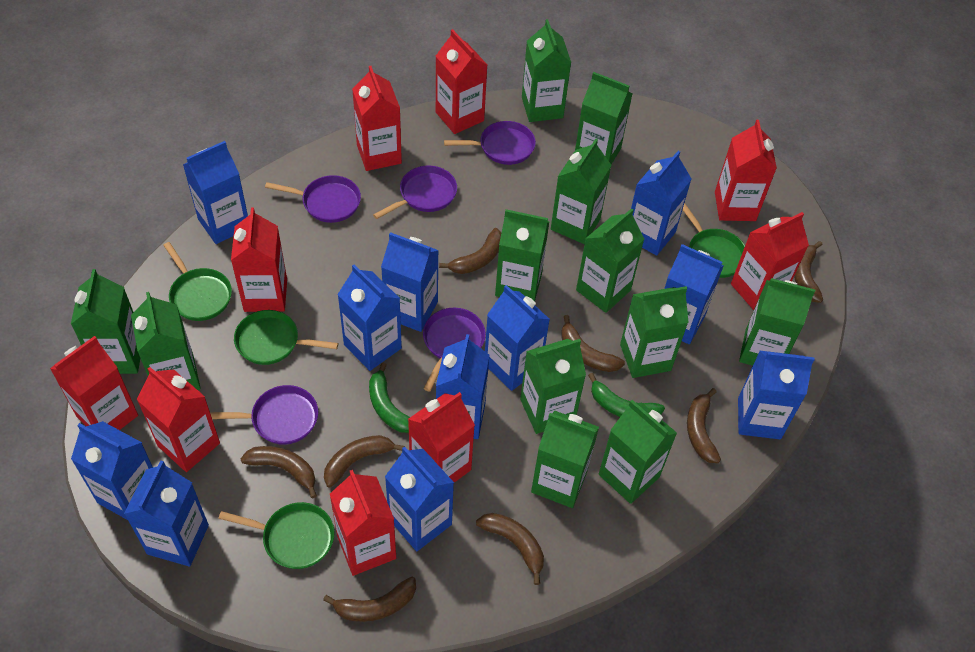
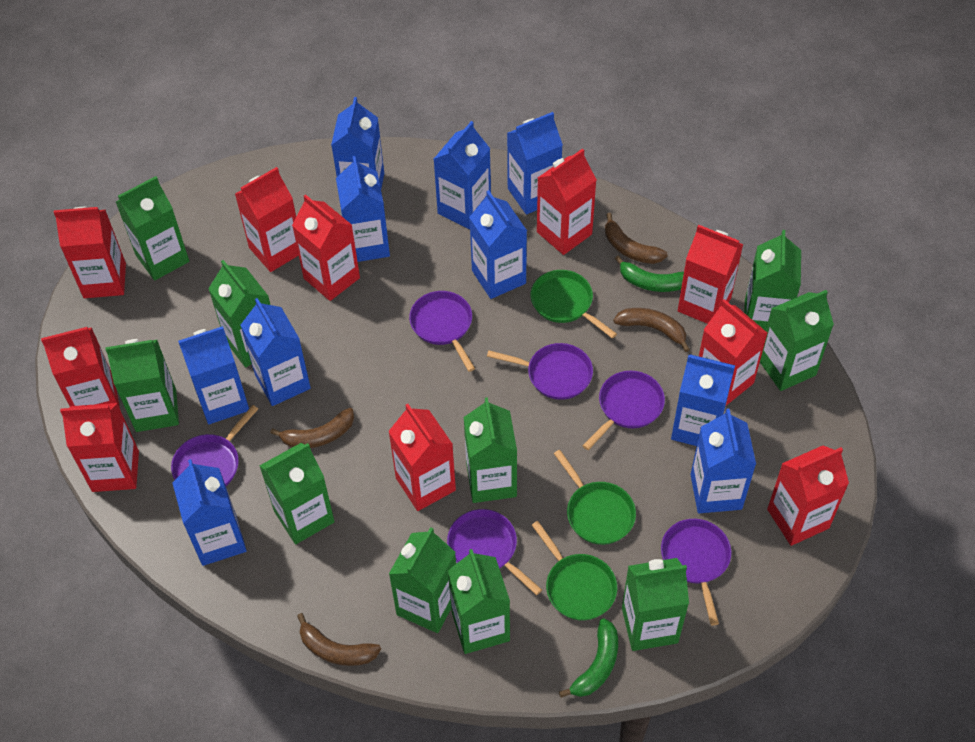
blue carton: [71,421,153,520] [124,461,209,567] [183,141,248,244] [337,264,402,371] [381,232,439,332] [385,446,454,551] [436,334,490,439] [485,285,550,391] [631,151,691,256] [664,244,724,344] [738,350,815,439] = 11 -> [173,459,247,566] [178,326,249,424] [240,298,311,406] [331,97,384,188] [336,156,390,262] [434,121,491,229] [469,190,527,299] [507,112,563,215] [671,354,735,446] [690,409,756,513] = 10
brown banana: [241,446,317,498] [323,577,416,622] [324,435,404,487] [439,228,502,274] [476,513,544,585] [562,315,625,372] [687,388,721,463] [794,241,823,303] = 8 -> [270,408,354,448] [297,613,381,666] [605,213,668,264] [614,308,690,352] = 4
green carton: [71,269,140,374] [131,292,200,390] [495,209,550,301] [520,339,586,434] [522,19,571,122] [531,411,599,508] [551,139,612,244] [575,72,633,164] [576,208,644,313] [599,400,677,504] [620,286,689,378] [739,278,815,366] = 12 -> [105,339,179,432] [116,176,189,280] [208,260,270,367] [260,443,335,544] [389,527,456,633] [447,549,510,654] [464,397,517,503] [622,558,689,651] [744,230,801,331] [760,290,834,391] = 10
green pan: [163,242,232,321] [219,502,334,569] [234,310,338,365] [682,203,745,278] = 4 -> [530,270,617,338] [532,521,617,620] [554,450,636,545] = 3
purple pan: [210,385,318,445] [265,175,361,223] [373,165,457,219] [423,308,486,392] [444,121,536,165] = 5 -> [171,405,258,486] [409,291,475,372] [447,509,542,595] [487,343,593,400] [583,371,665,450] [661,519,731,625] = 6
red carton: [50,336,138,430] [137,367,220,472] [231,208,287,312] [330,470,396,576] [352,66,402,171] [408,392,475,483] [436,29,487,134] [715,120,777,221] [731,212,809,310] = 9 -> [41,327,120,408] [54,206,126,298] [60,403,139,492] [235,167,299,272] [292,194,360,301] [388,404,456,511] [537,148,597,255] [678,225,743,324] [699,299,768,405] [767,446,849,546] = 10

